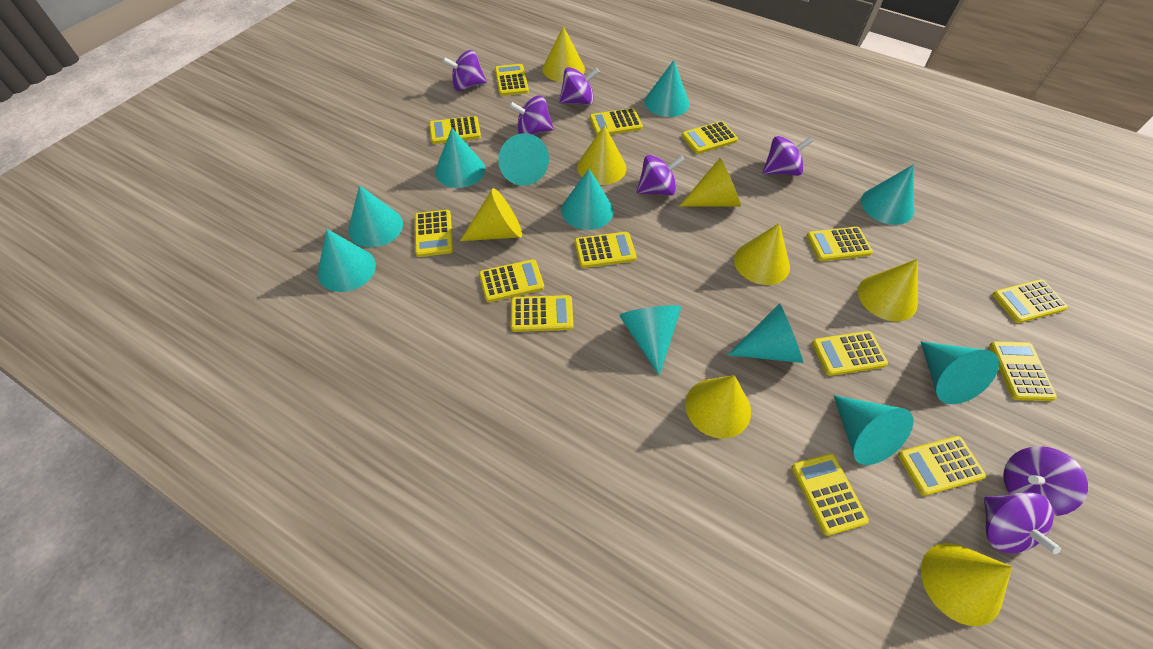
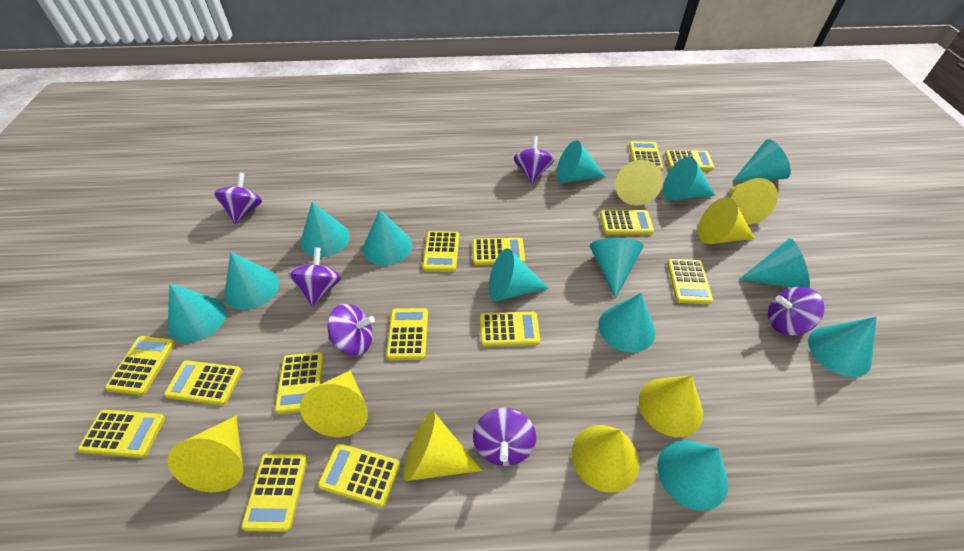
purple spinning top: [442,50,487,91] [509,95,554,135] [559,67,599,105] [637,155,684,196] [763,136,813,176] [984,492,1061,554] [1004,446,1088,516] = 7 -> [214,172,262,224] [289,247,341,307] [327,304,375,356] [473,408,536,466] [514,136,554,184] [768,287,824,335] = 6
turquoise cone: [318,229,376,292] [348,185,403,247] [435,128,485,188] [498,133,549,186] [561,169,613,230] [619,305,681,376] [644,60,689,117] [728,303,803,363] [834,395,913,465] [861,164,914,225] [921,341,999,404] = 11 -> [168,283,226,343] [224,252,279,310] [301,202,350,257] [363,209,412,266] [489,248,549,301] [556,140,606,183] [590,238,644,299] [598,293,655,353] [657,440,728,511] [663,157,715,201] [733,139,791,181] [739,238,810,288] [808,317,877,377] = 13

